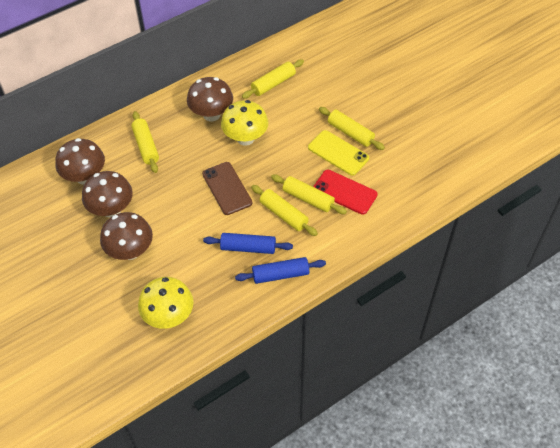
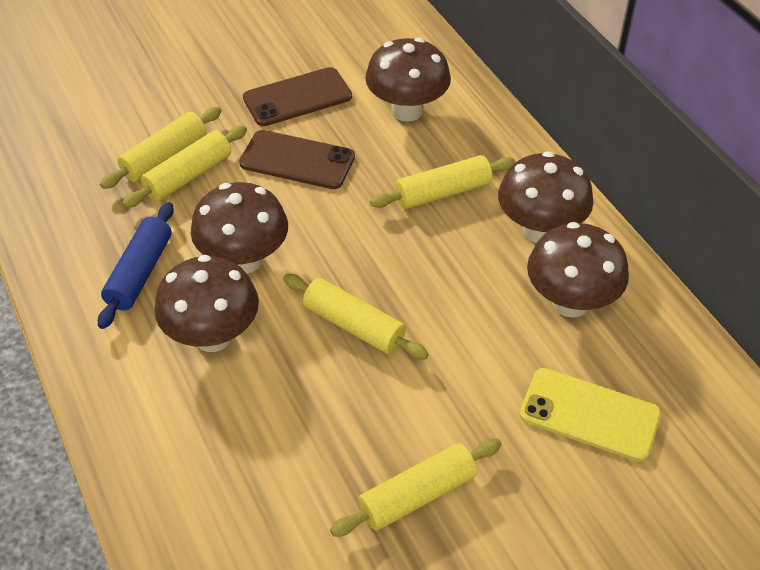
blue rolling pin: [203,233,293,254] [235,257,326,284] = 2 -> [98,202,174,329] = 1
brown mushroom: [55,138,105,185] [82,171,133,218] [100,212,153,260] [187,77,233,122] = 4 -> [154,255,259,352] [191,182,288,274] [365,38,451,122] [498,151,594,243] [527,222,629,317] = 5
brown phone: [202,162,252,215] = 1 -> [239,130,355,189] [243,67,352,126] = 2
red phone: [313,170,378,215] = 1 -> none = 0
yellow mushroom: [138,277,193,329] [221,100,268,146] = 2 -> none = 0

